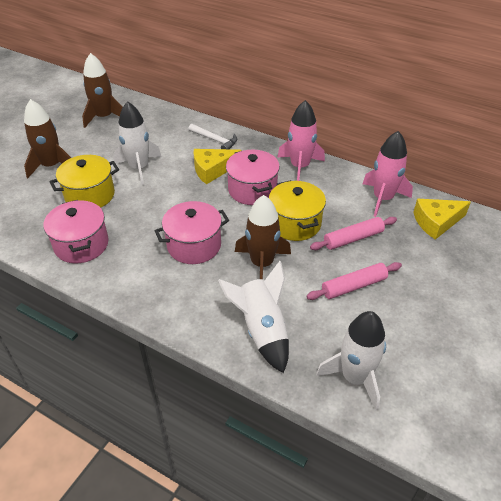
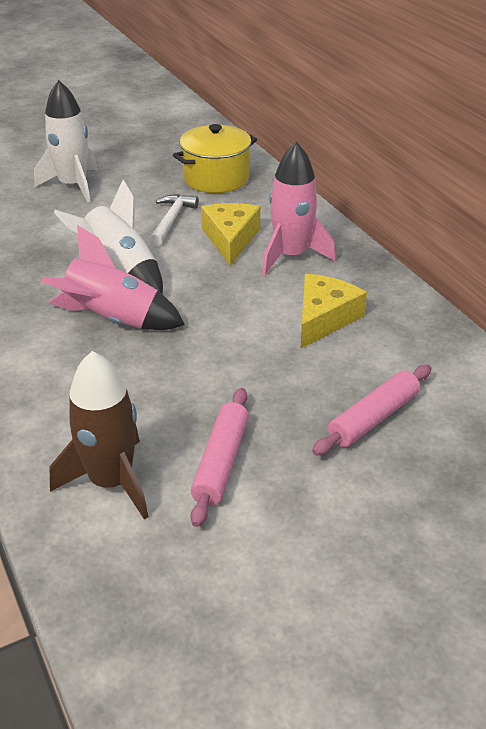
brown rocket: [24,99,71,178] [82,53,123,128] [235,195,291,279] = 3 -> [50,351,149,519] = 1
pink pot: [44,200,109,263] [154,201,229,264] [226,150,280,205] = 3 -> none = 0
white rocket: [113,101,162,185] [218,261,289,373] [316,311,386,410] = 3 -> [34,80,98,203] [54,180,163,294] = 2
yellow pot: [49,155,119,208] [269,180,326,241] = 2 -> [173,124,257,193] = 1

